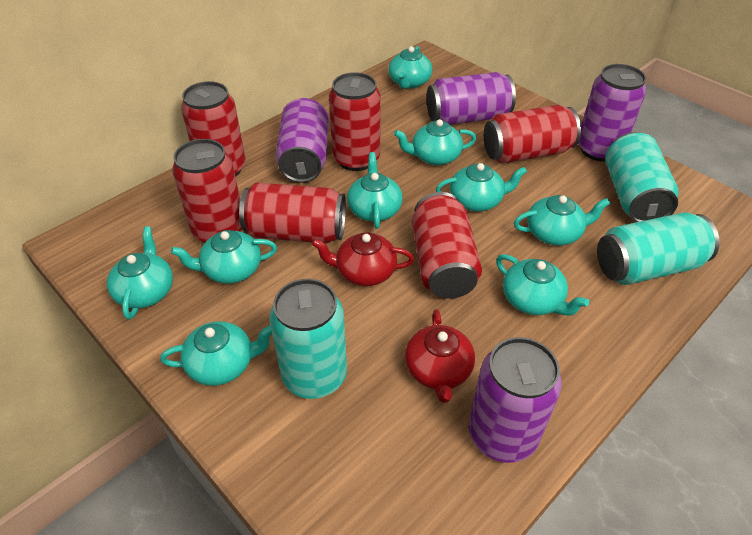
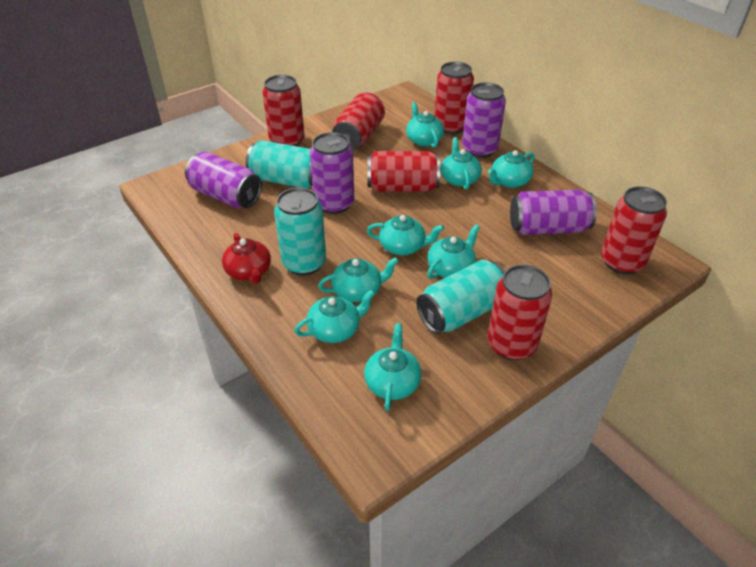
red teapot: [312,232,414,286] [405,309,475,403] = 2 -> [222,233,271,284] = 1
turquoise teapot: [107,226,173,320] [160,321,272,386] [171,230,277,284] [347,152,402,229] [388,46,432,89] [394,119,476,165] [436,163,527,211] [496,254,589,315] [514,195,610,246] = 9 -> [295,290,375,343] [318,257,399,302] [364,323,421,411] [367,215,444,255] [406,102,444,148] [427,224,480,279] [440,137,482,190] [488,150,535,188] = 8

